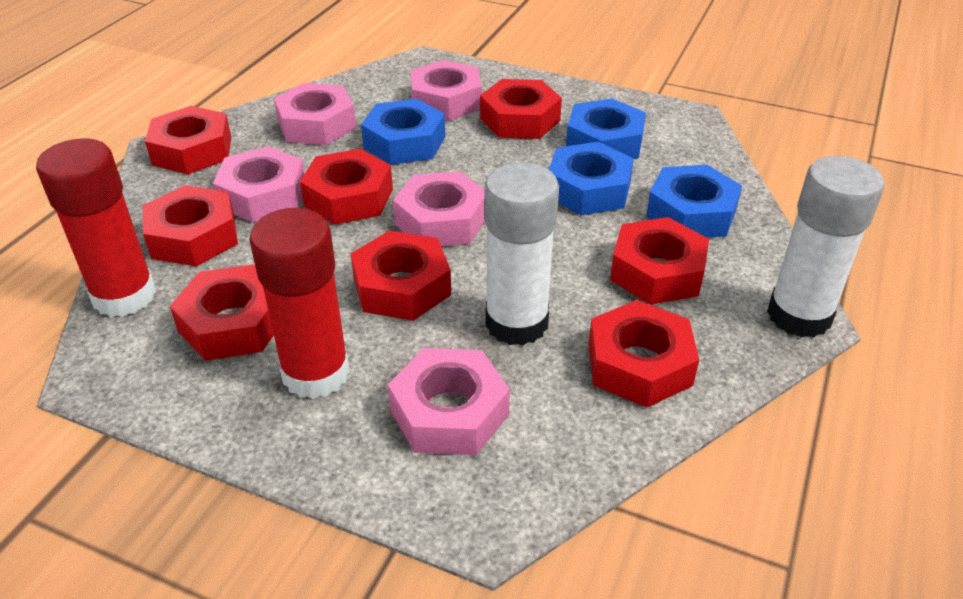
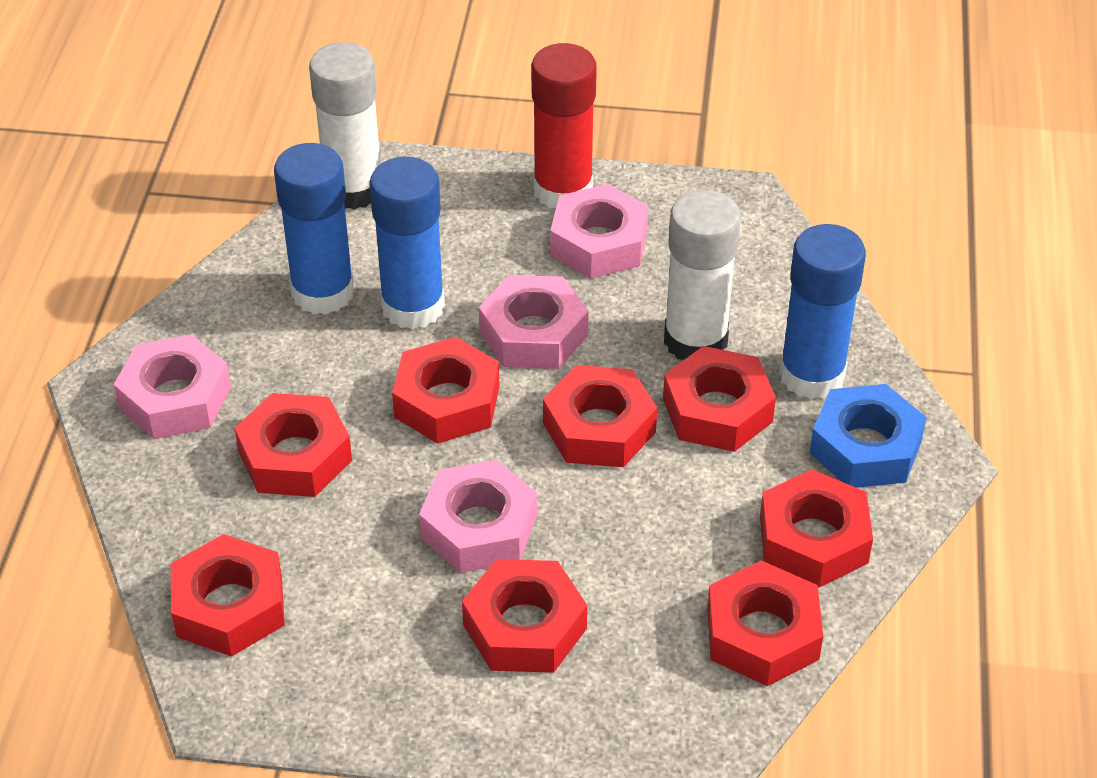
blue glue stick: none = 0 -> [274,143,355,315] [369,157,445,329] [779,224,866,399] = 3
blue nut: [361,99,445,165] [549,142,634,215] [566,98,646,159] [646,165,742,238] = 4 -> [810,384,927,488] = 1
pink nut: [213,146,305,223] [274,83,356,145] [388,348,510,455] [393,171,485,246] [411,60,482,121] = 5 -> [114,334,231,439] [419,460,537,573] [479,275,589,369] [550,184,648,279] = 4
red glue stick: [36,138,157,317] [249,208,350,399] = 2 -> [531,43,597,208] = 1

